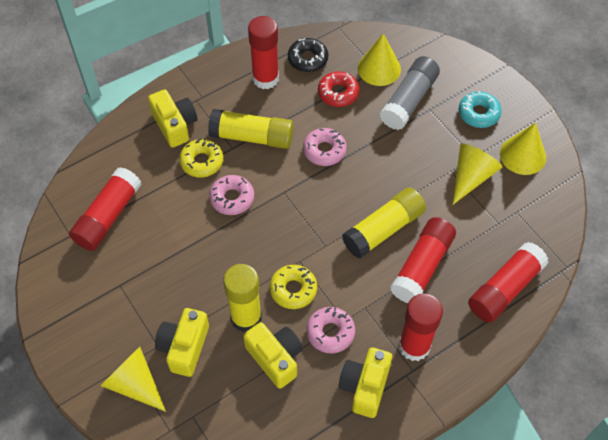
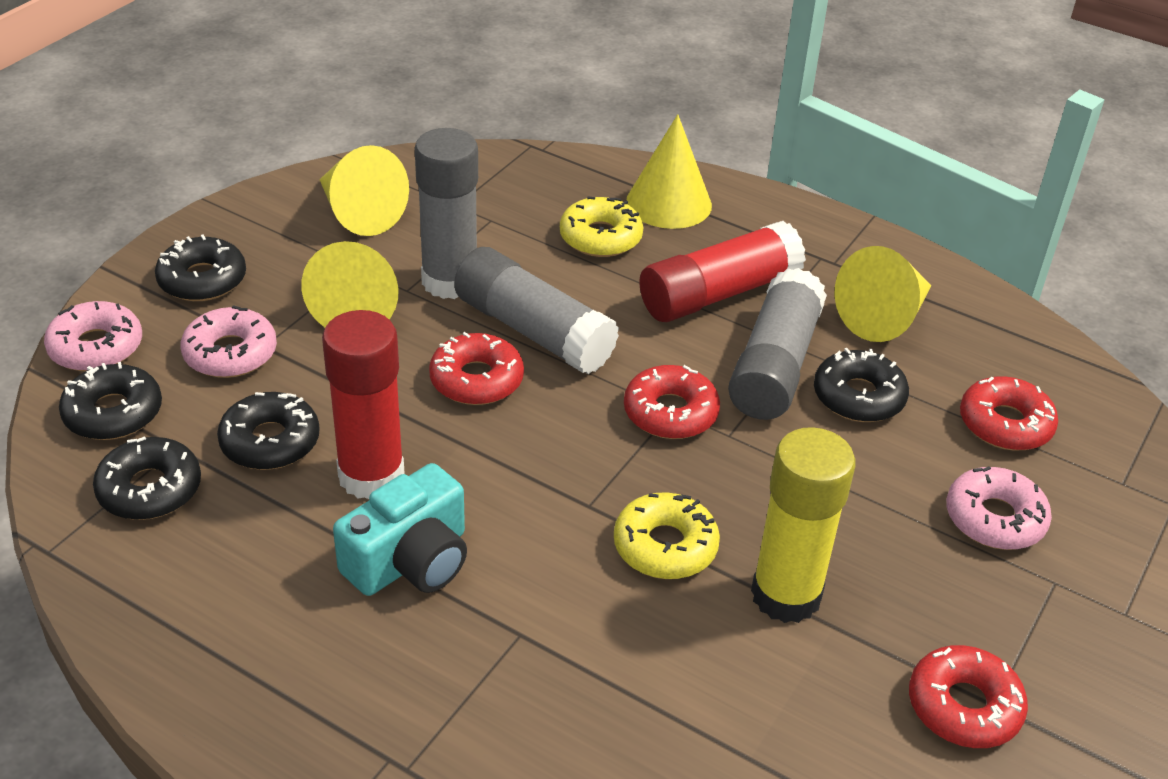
black donut: [288,38,328,72] = 1 -> [59,362,162,440] [93,436,201,520] [155,234,246,301] [217,392,320,470] [814,348,909,422] = 5
grey glue stick: [380,56,440,130] = 1 -> [415,128,478,299] [454,247,619,374] [728,268,827,420] = 3
red donut: [318,71,360,107] = 1 -> [429,332,524,405] [624,365,720,439] [909,645,1028,748] [960,376,1058,450] = 4
red glue stick: [69,167,142,251] [248,16,279,89] [390,217,456,303] [399,293,443,361] [468,242,549,323] = 5 -> [322,310,405,499] [639,221,806,322] = 2
turquoise camera: none = 0 -> [333,463,467,596] = 1
turquoise donut: [459,91,502,128] = 1 -> none = 0
yellow camera: [148,90,198,148] [155,308,209,377] [243,322,303,389] [339,347,392,418] = 4 -> none = 0
yellow glue stick: [208,109,294,149] [223,264,262,332] [342,187,426,259] = 3 -> [751,427,855,623] = 1

